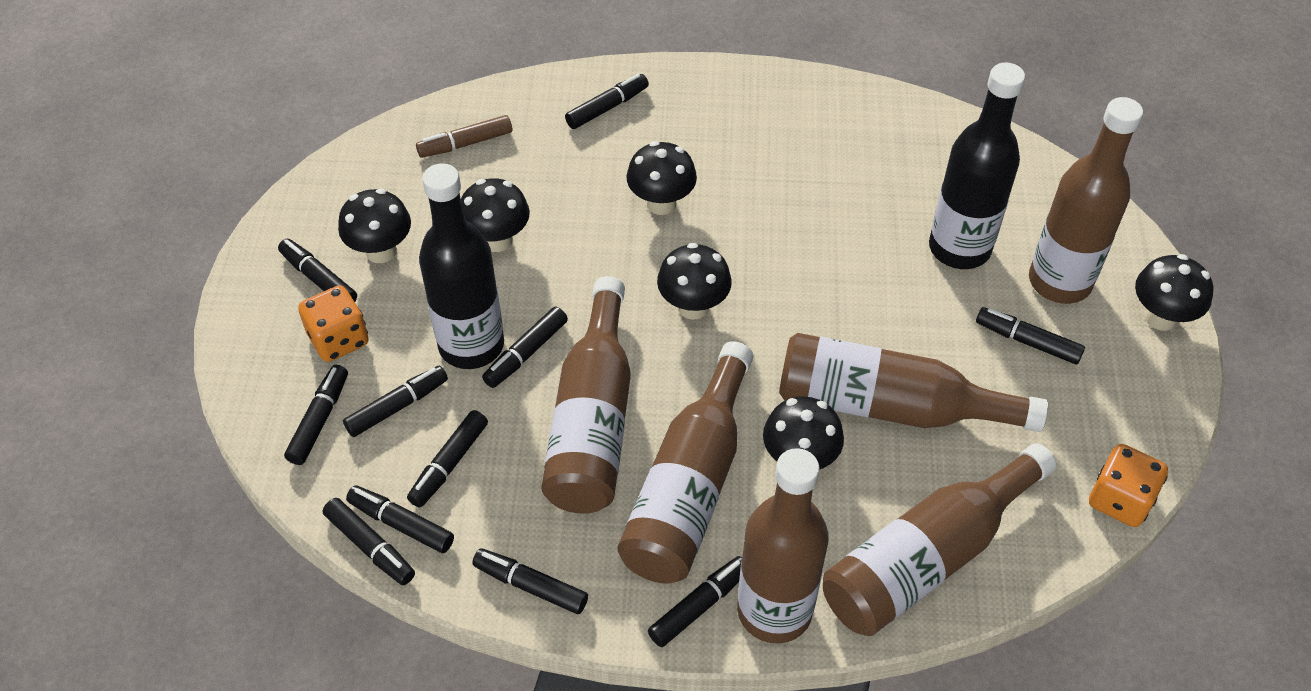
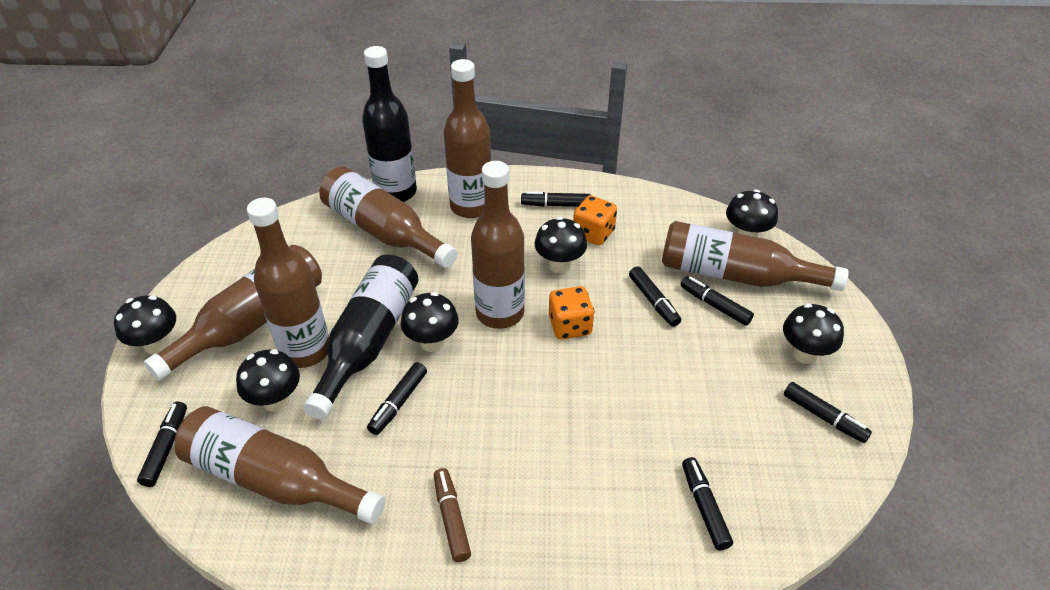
black marker: [278,239,357,302] [284,365,348,465] [323,498,415,585] [343,365,448,437] [346,486,454,553] [407,410,488,507] [472,548,588,614] [482,307,568,388] [565,74,649,129] [648,556,742,647] [976,307,1085,365] = 11 -> [137,402,187,487] [367,362,427,435] [521,191,591,207] [629,266,681,327] [681,276,754,326] [682,457,733,550] [784,382,872,443] = 7
brown bottle: [541,276,631,514] [618,341,753,584] [737,448,829,644] [779,333,1048,432] [823,443,1056,636] [1029,97,1143,304] = 6 -> [144,245,322,381] [174,406,385,524] [247,198,329,368] [320,166,458,268] [444,59,491,218] [471,161,525,329] [662,221,849,291] = 7

